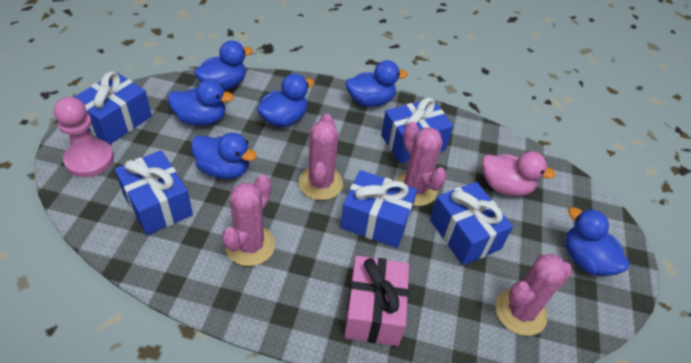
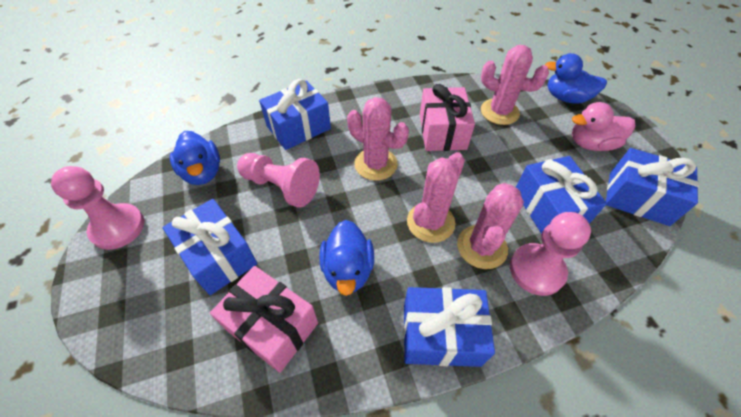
blue duck: [168,79,234,126] [191,133,257,179] [194,41,253,91] [257,74,314,127] [346,60,408,107] [565,207,630,276] = 6 -> [170,131,220,185] [319,220,374,296] [545,53,607,104] = 3
pink gift: [344,256,409,346] = 1 -> [210,266,318,373] [420,84,475,151] = 2
pink pawn: [54,97,114,177] = 1 -> [51,166,144,250] [237,153,320,208] [510,212,591,296] = 3

